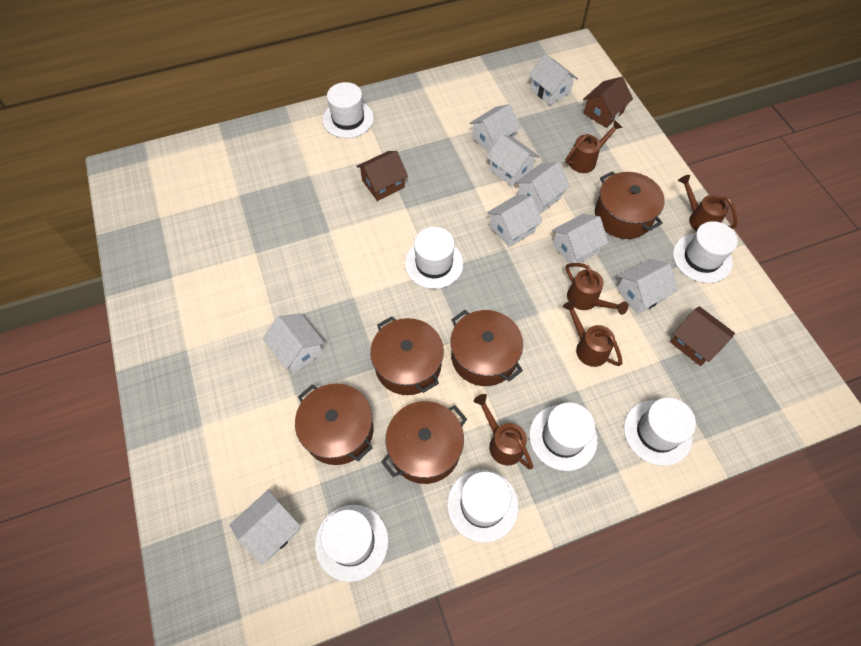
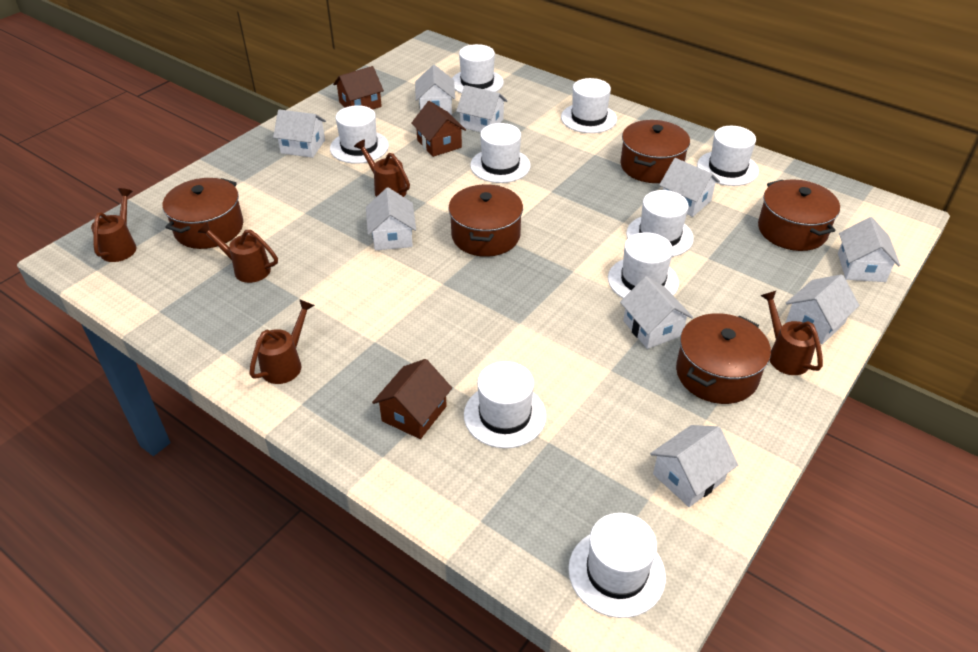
white hat: [315,505,388,582] [323,82,374,138] [405,227,464,289] [447,469,519,543] [529,402,597,471] [624,398,696,466] [673,221,738,283] = 7 -> [330,105,389,164] [452,44,504,93] [464,361,546,448] [470,123,531,183] [561,78,617,133] [568,513,666,618] [608,232,679,298] [626,190,694,257] [697,126,759,186] = 9

